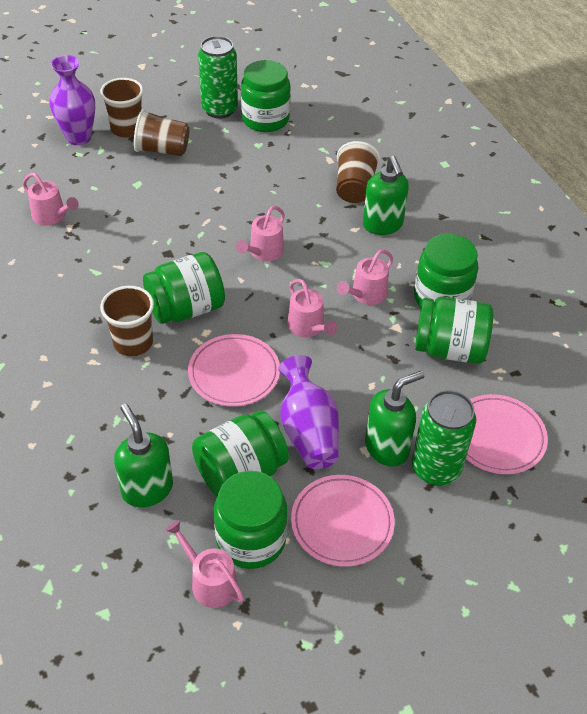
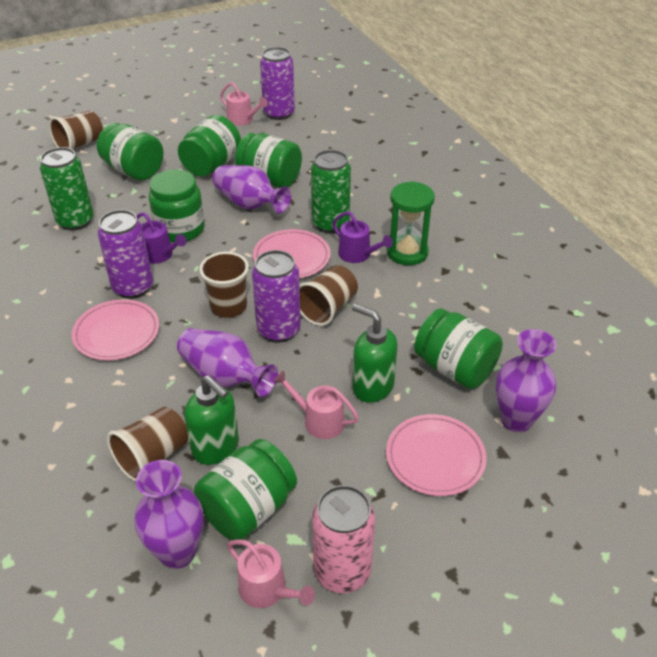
green hourglass: none = 0 -> [387,181,435,265] = 1
green soap dispenser: [114,404,173,507] [363,156,409,235] [365,371,424,467] = 3 -> [184,375,239,465] [352,303,398,403] = 2
pink can: none = 0 -> [312,485,375,593] = 1
pink watering can: [22,173,79,226] [165,520,244,608] [236,206,285,261] [287,279,337,337] [337,249,393,305] = 5 -> [220,82,268,126] [227,539,315,608] [273,371,359,439] = 3
purple can: none = 0 -> [98,210,153,299] [252,250,301,342] [260,47,295,120] = 3
purple vase: [49,55,95,145] [278,355,339,469] = 2 -> [134,460,204,569] [177,328,278,397] [212,165,291,213] [496,329,556,432] = 4
purple watering can: none = 0 -> [137,212,187,264] [332,211,393,263] = 2

